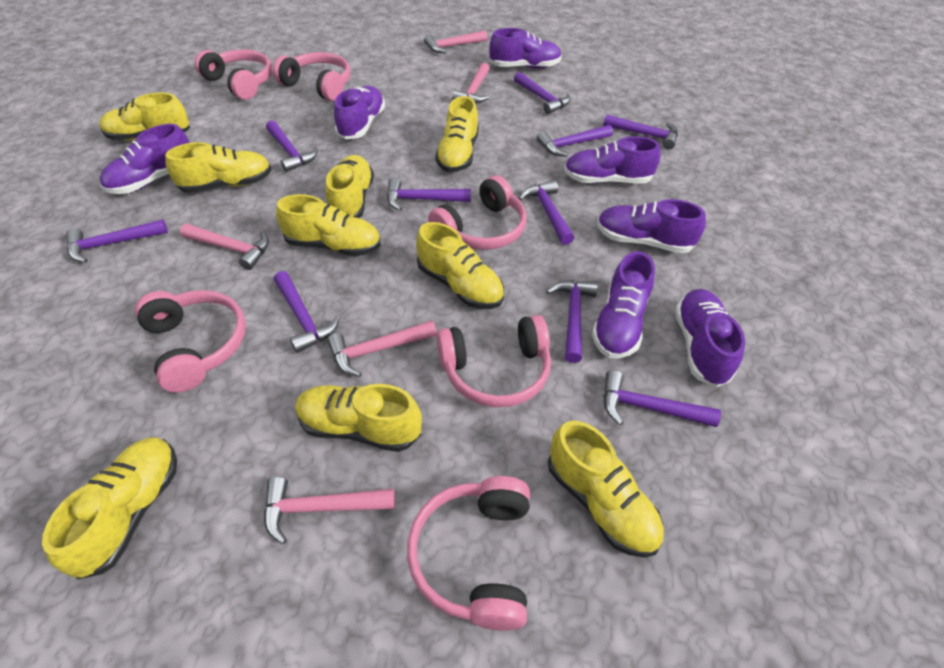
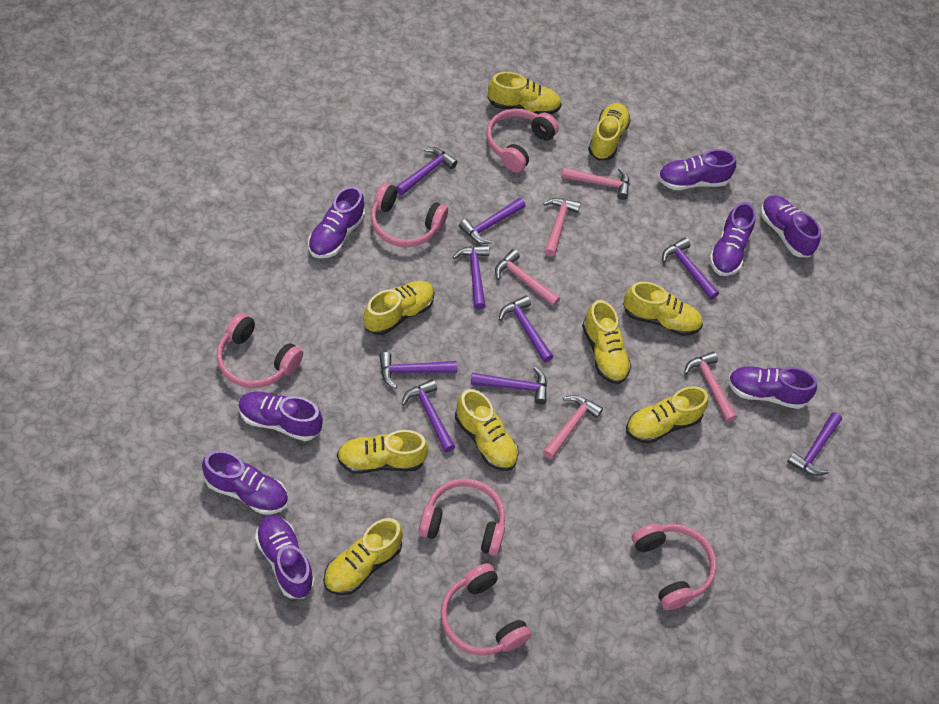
purple hammer: [66,219,168,263] [266,121,318,172] [274,271,340,353] [387,177,471,211] [514,72,571,114] [518,180,574,245] [537,125,613,157] [546,280,598,363] [603,114,678,150] [603,370,721,427] = 10 -> [379,352,457,389] [396,147,458,195] [402,379,455,452] [453,245,490,310] [459,198,525,244] [471,367,547,405] [499,295,553,363] [662,238,719,300] [787,412,842,476] = 9
purple shoe: [100,124,189,194] [334,86,385,139] [489,28,562,69] [564,136,661,183] [592,251,655,359] [597,199,706,253] [675,289,745,387] = 7 -> [202,450,288,515] [238,391,323,441] [255,515,315,599] [308,186,365,258] [658,149,736,190] [709,202,756,276] [728,366,817,409] [760,195,821,257] = 8

